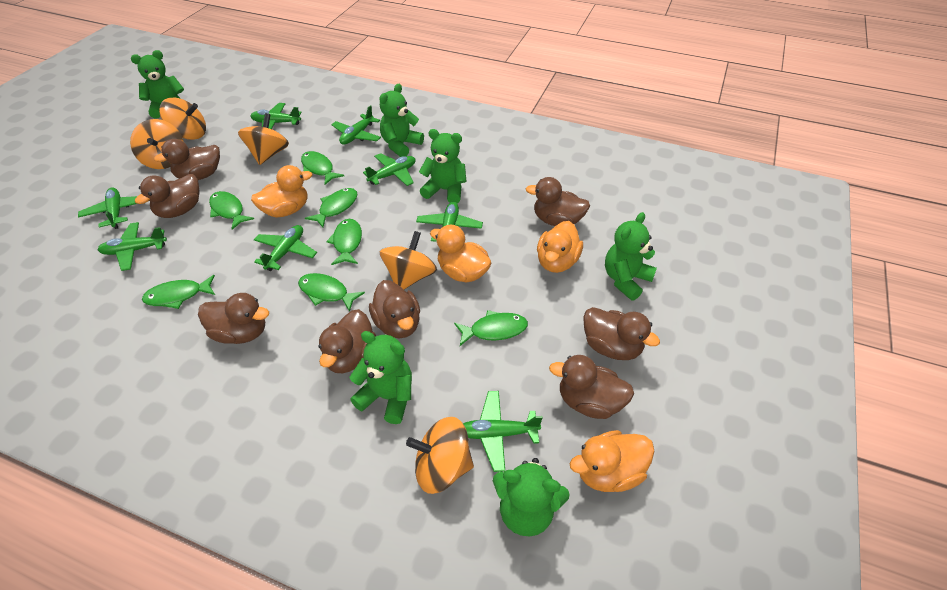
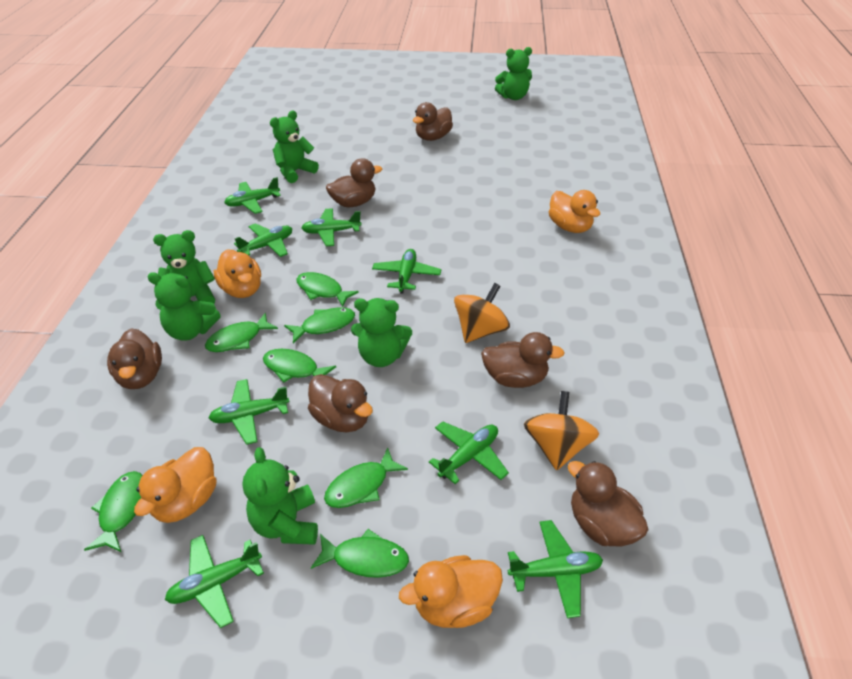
brown duck: [135,174,200,218] [154,139,220,180] [198,293,269,344] [318,309,376,373] [369,280,420,339] [526,177,590,226] [549,355,634,419] [583,307,660,360] = 8 -> [107,328,162,389] [308,374,373,432] [326,159,382,207] [413,102,453,141] [481,332,565,388] [568,461,649,546] = 6
orange spinning top: [130,119,184,169] [159,97,206,140] [238,113,289,165] [380,231,437,289] [406,417,474,494] = 5 -> [454,283,510,343] [524,391,599,470] = 2

